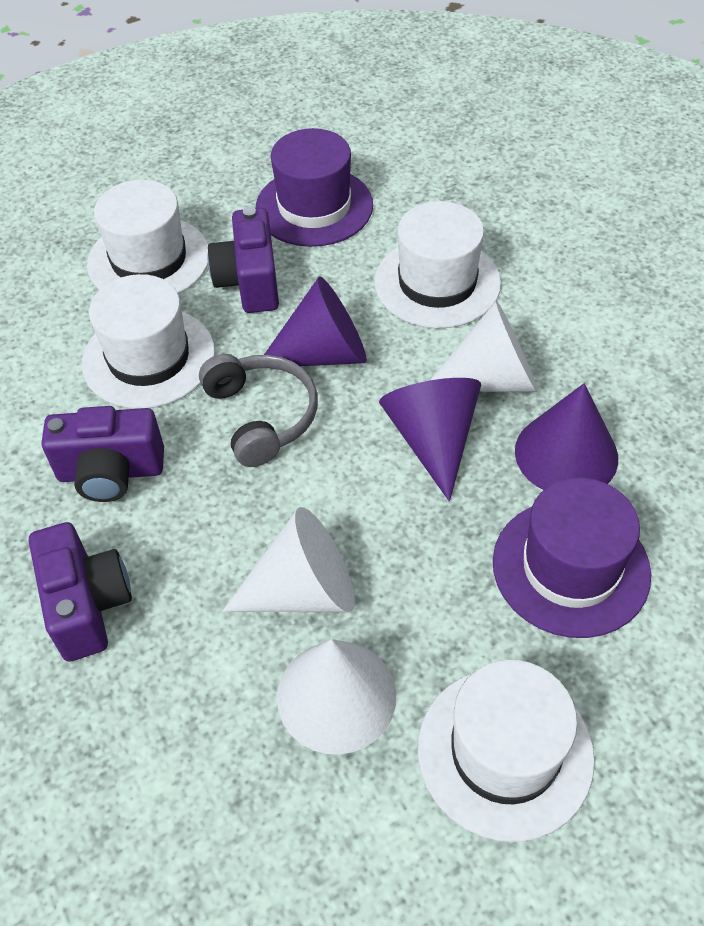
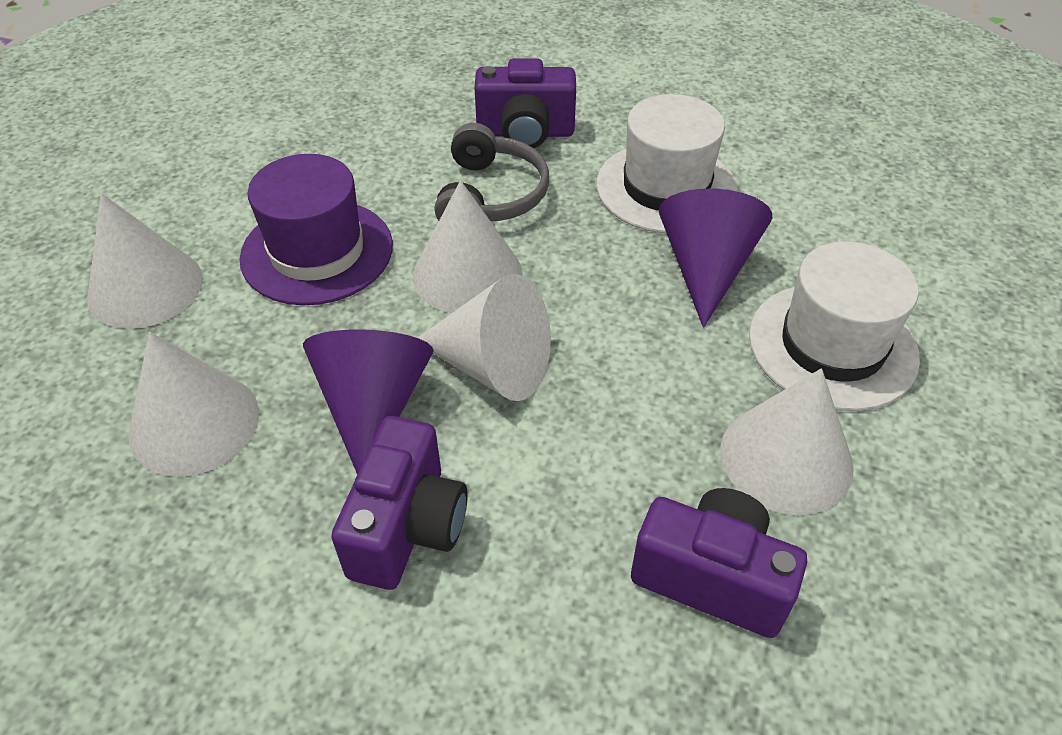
purple cone: [264,276,367,366] [379,378,481,501] [515,383,618,490] = 3 -> [303,330,434,474] [659,189,772,328] = 2
purple hat: [256,128,373,247] [493,478,651,638] = 2 -> [240,154,393,305] = 1
white cone: [222,507,355,612] [277,639,396,755] [429,301,538,392] = 3 -> [87,193,203,329] [128,332,259,477] [413,180,523,313] [418,274,551,401] [720,368,854,515] = 5
white hat: [82,274,215,409] [87,180,208,294] [374,201,501,329] [418,660,595,842] = 4 -> [596,94,738,233] [749,241,920,411] = 2

